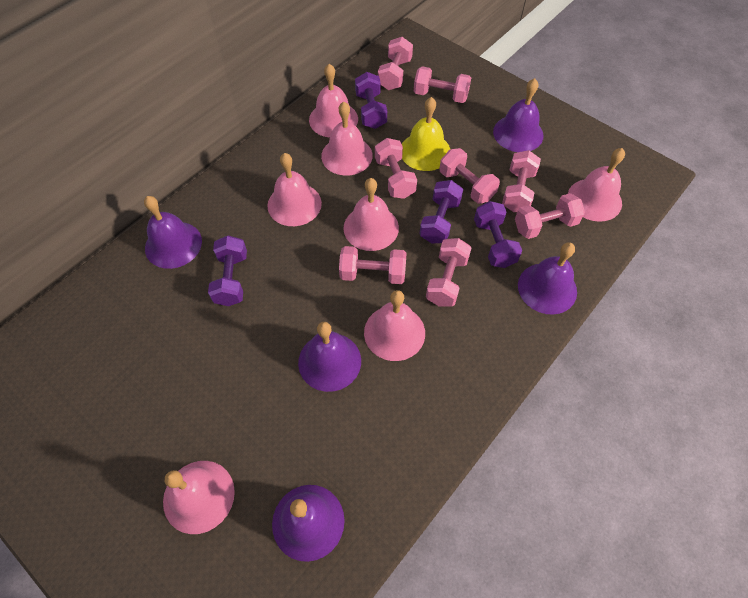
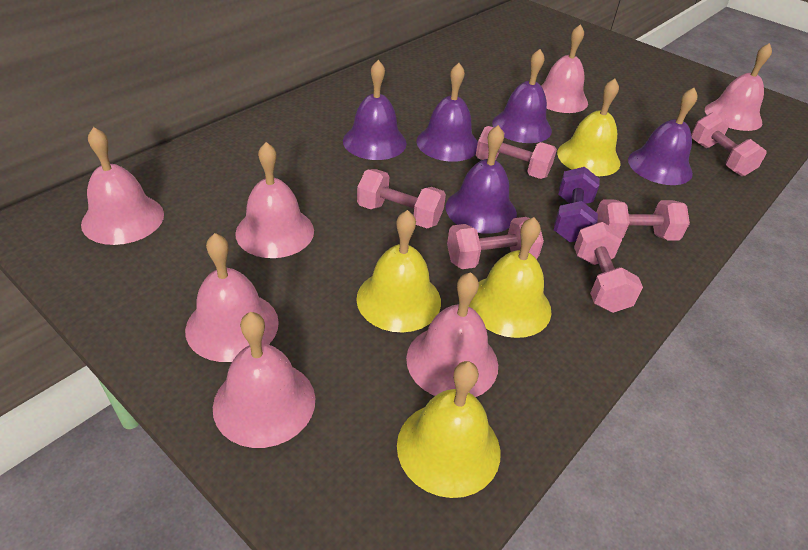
pink dumbbell: [339,246,406,284] [375,138,417,199] [378,37,413,90] [414,66,471,103] [426,238,471,306] [439,148,500,204] [502,150,541,212] [515,193,585,239] = 8 -> [357,169,446,228] [447,217,544,269] [476,126,557,179] [574,222,643,313] [596,200,690,240] [691,112,766,176] = 6
purple dumbbell: [208,236,247,306] [355,72,387,129] [419,180,463,244] [474,201,522,268] = 4 -> [554,167,600,242] = 1
yellow bell: [402,97,450,171] = 1 -> [356,210,441,333] [397,361,500,498] [469,217,551,338] [557,78,620,176] = 4

